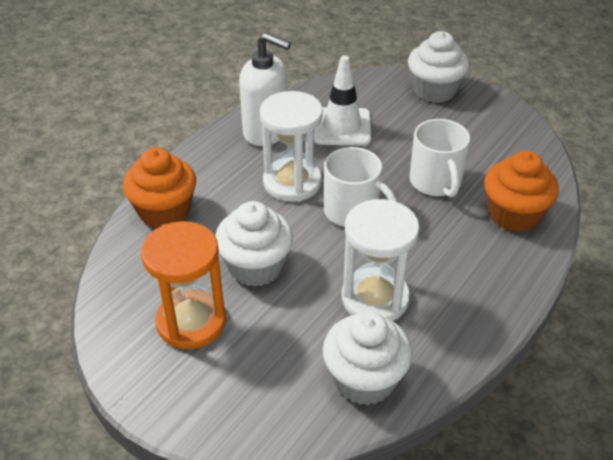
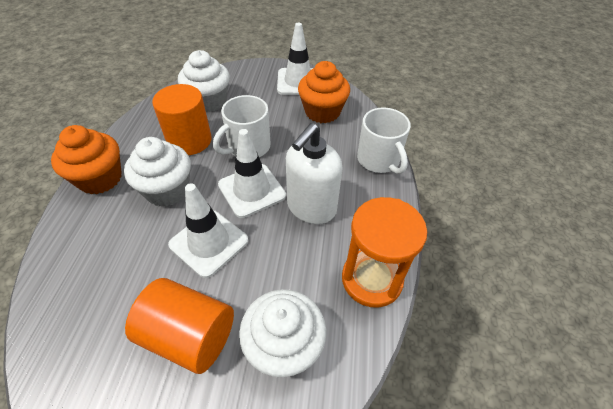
orange cylinder: none = 0 -> [125,278,234,374] [152,84,212,155] = 2
white hourglass: [259,91,323,202] [341,199,419,321] = 2 -> none = 0
white traffic cone: [314,56,371,146] = 1 -> [168,183,248,278] [218,129,286,218] [277,23,313,95] = 3

